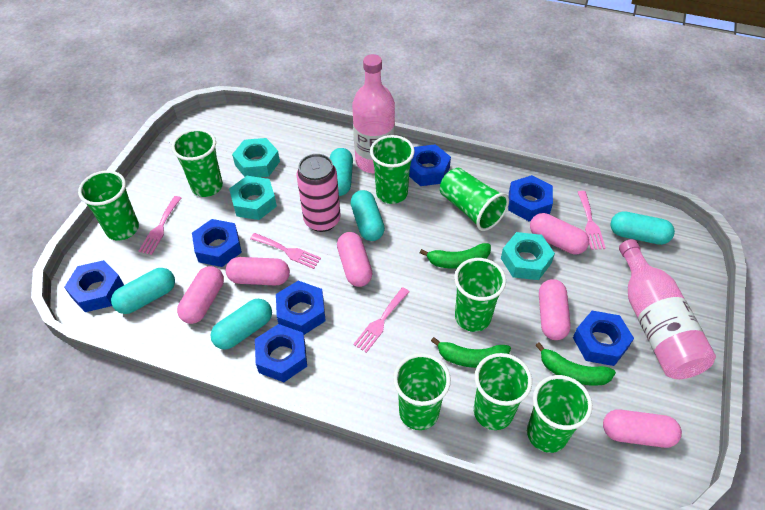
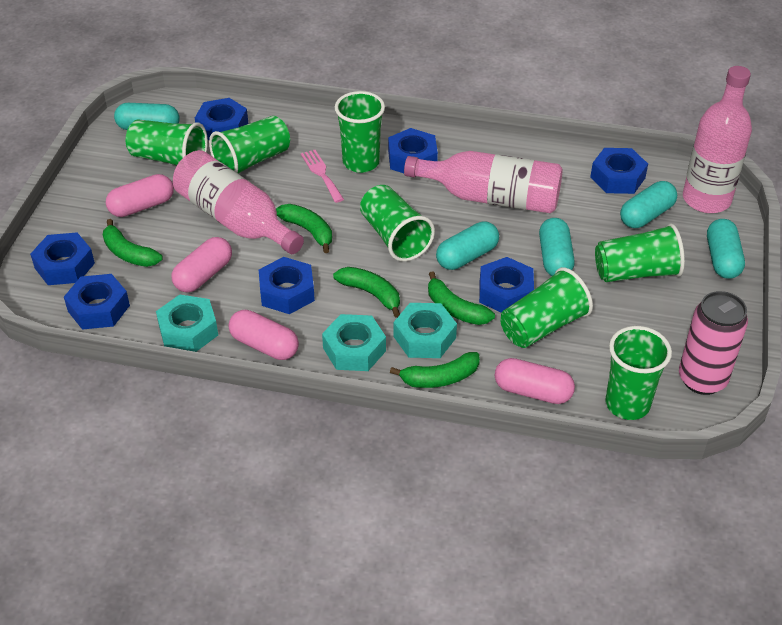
green banana: [420,243,491,268] [431,337,511,368] [535,342,616,386] = 3 -> [103,219,163,267] [276,204,332,253] [333,267,400,317] [390,352,480,388] [428,271,495,325] = 5
green cup: [78,170,139,240] [172,129,223,197] [370,135,415,204] [393,353,451,430] [440,168,509,231] [454,258,506,332] [474,353,532,430] [527,375,592,453] = 8 -> [126,119,208,165] [209,116,290,173] [335,91,385,173] [360,185,435,262] [500,267,593,348] [595,223,685,282] [605,326,672,420] = 7
pink bottle: [352,54,395,173] [619,239,716,379] = 2 -> [173,150,304,254] [404,151,563,213] [683,66,752,213] = 3
pink capsule: [177,266,224,324] [226,257,290,286] [337,232,373,287] [530,213,589,254] [539,279,571,340] [603,409,682,448] = 6 -> [106,174,174,217] [172,237,232,292] [228,310,299,360] [494,358,575,404] = 4
pink fork: [139,196,181,255] [250,233,321,269] [353,287,409,353] [578,191,606,250] = 4 -> [301,150,344,203] = 1

